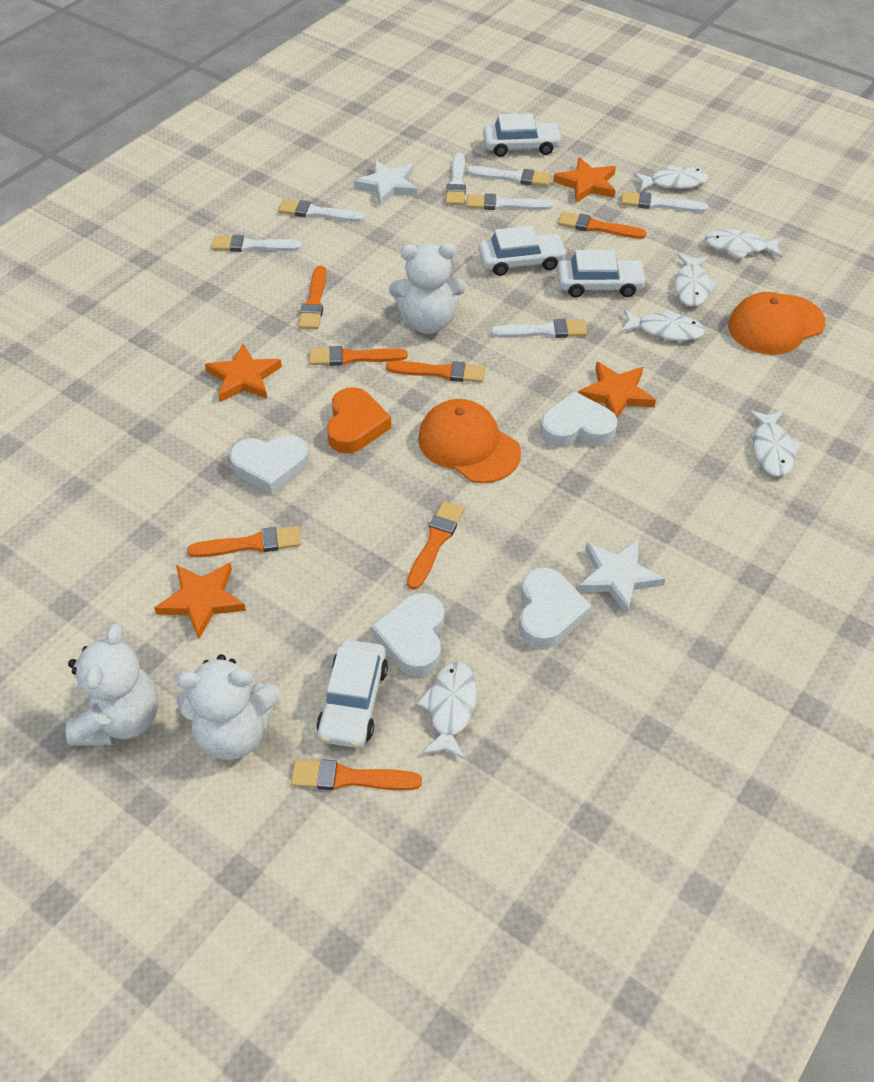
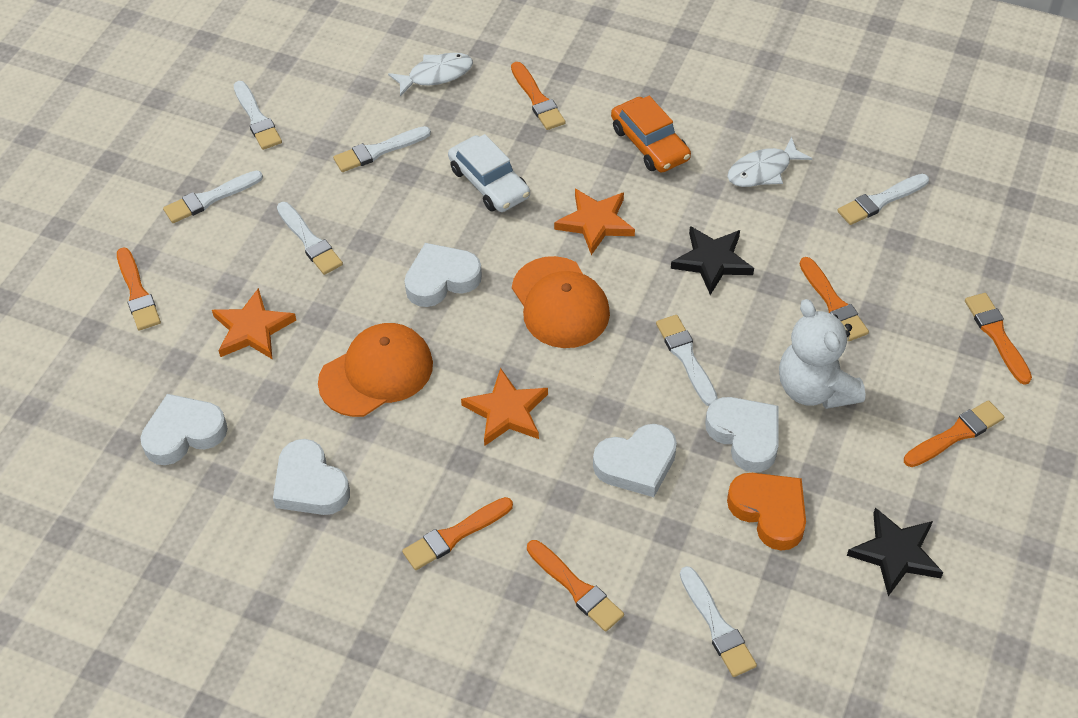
black star: none = 0 -> [671,226,754,295] [847,507,943,596] = 2
orange car: none = 0 -> [611,96,691,173] = 1
orange star: [154,563,246,639] [205,344,282,402] [553,157,616,202] [578,362,656,418] = 4 -> [212,288,296,360] [461,368,548,446] [554,189,635,255] = 3
white car: [316,640,388,748] [479,226,567,276] [483,113,562,157] [557,250,647,298] = 4 -> [448,134,530,212] = 1
white fish: [417,662,477,760] [620,309,705,341] [634,165,709,191] [674,254,718,307] [704,229,783,260] [748,410,802,477] = 6 -> [388,53,473,97] [727,137,812,187] = 2
white heart: [229,435,309,495] [371,593,444,677] [519,567,592,649] [540,391,617,448] = 4 -> [140,394,228,465] [273,439,350,515] [404,243,482,307] [593,424,677,497] [705,397,779,472] = 5
white star: [354,160,417,206] [578,539,666,615] = 2 -> none = 0
white teddy bear: [66,624,159,746] [176,654,281,760] [389,243,466,334] = 3 -> [779,299,865,409] = 1

